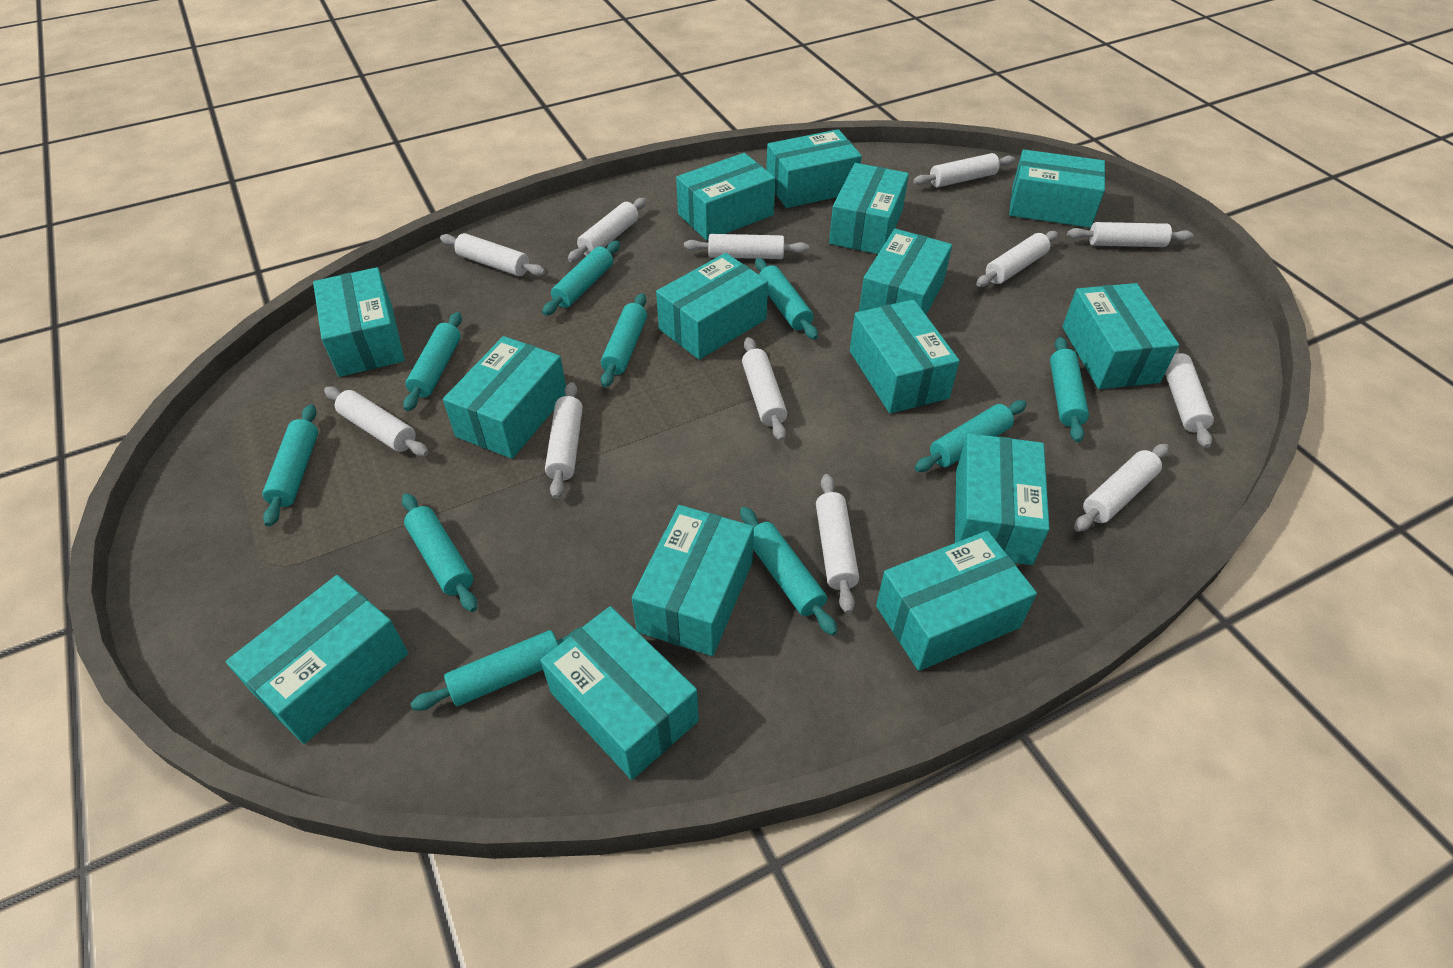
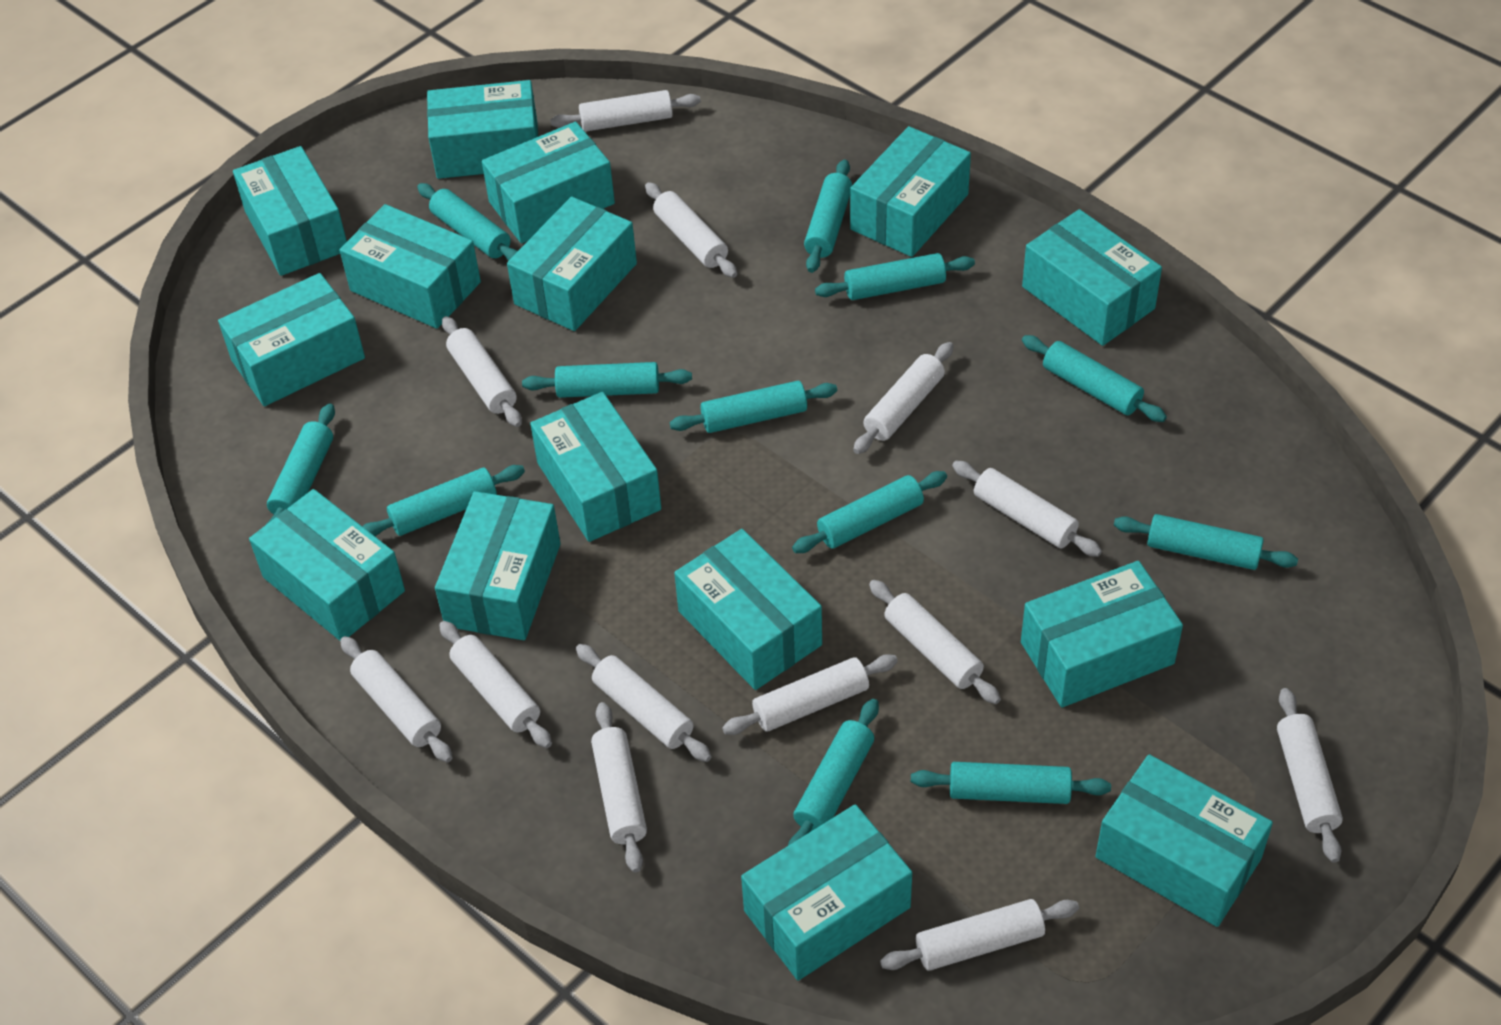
turquoise rolling pin: [262,404,318,527] [402,493,477,612] [403,312,462,411] [410,627,582,711] [542,241,620,316] [601,293,647,388] [740,507,837,636] [755,258,818,340] [915,400,1027,472] [1050,337,1089,442] = 10 -> [266,403,335,525] [362,465,525,536] [417,183,518,261] [522,362,692,398] [670,381,837,433] [788,699,879,846] [792,471,947,553] [804,160,852,273] [815,253,975,300] [911,762,1111,804] [1022,335,1167,422] [1114,514,1298,570] = 12
white rolling pin: [324,387,429,456] [440,233,545,276] [545,382,583,499] [568,198,646,262] [684,234,809,259] [742,337,787,441] [816,474,859,614] [913,153,1015,188] [976,231,1058,287] [1067,222,1193,247] [1074,444,1169,532] [1165,348,1214,448] = 12 -> [340,636,452,762] [439,621,552,748] [442,316,522,427] [550,90,701,132] [576,644,711,762] [591,702,647,873] [645,182,737,278] [722,654,898,735] [853,342,954,454] [869,580,1001,704] [880,899,1079,971] [952,461,1102,557] [1277,688,1343,863] = 13

